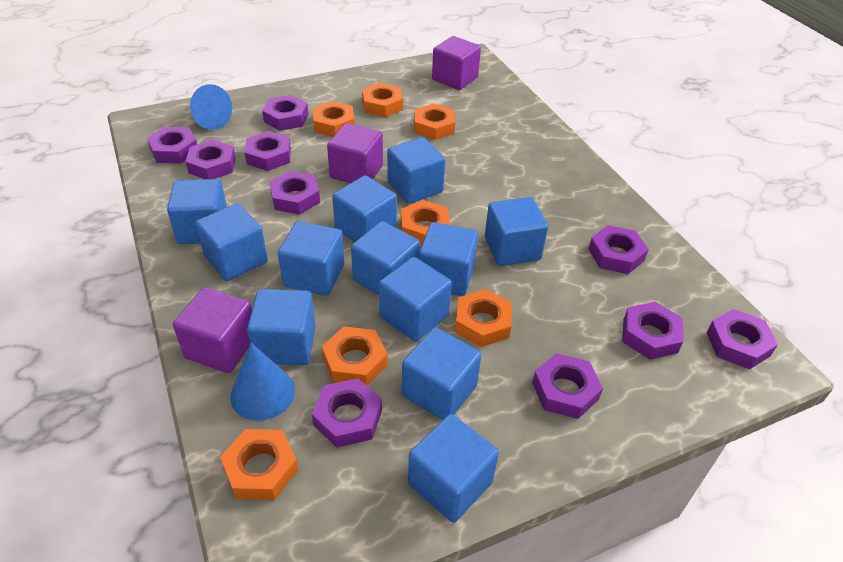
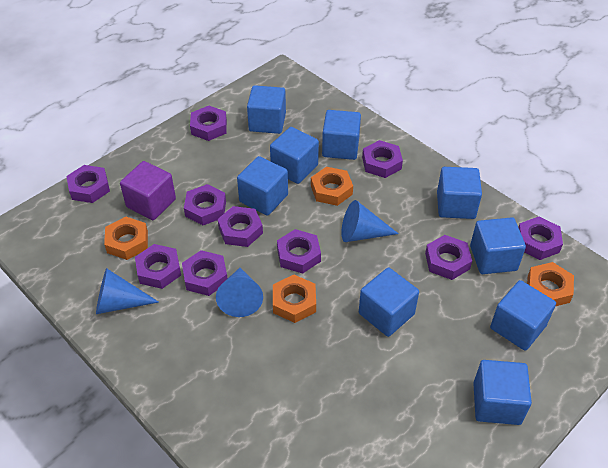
blue cone: [190,84,232,130] [230,343,295,421] = 2 -> [96,268,159,314] [216,268,263,317] [341,200,399,242] = 3
blue cube: [167,179,227,244] [195,203,268,281] [247,289,316,365] [278,221,345,296] [332,175,397,242] [351,221,420,295] [379,257,452,342] [387,137,445,204] [402,327,481,420] [408,414,499,523] [419,222,478,296] [485,197,548,266] = 12 -> [237,156,288,216] [247,85,286,134] [270,127,319,184] [322,110,361,160] [359,267,419,337] [437,167,482,219] [470,217,526,274] [473,360,532,425] [490,280,556,351] = 9
orange nut: [220,429,299,500] [313,101,355,137] [322,326,387,386] [362,83,403,117] [401,200,450,245] [414,104,455,140] [455,289,512,347] = 7 -> [104,217,148,260] [273,275,316,323] [311,167,353,206] [527,262,574,306] = 4
purple cube: [173,287,252,373] [327,123,383,183] [432,36,481,90] = 3 -> [120,161,176,220] = 1

